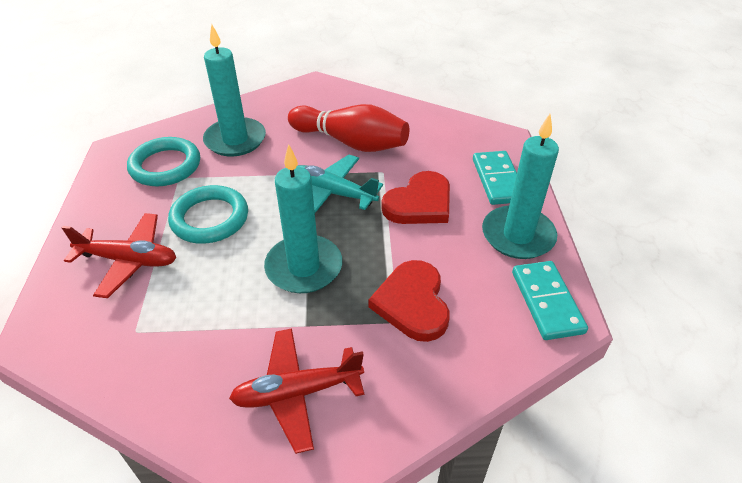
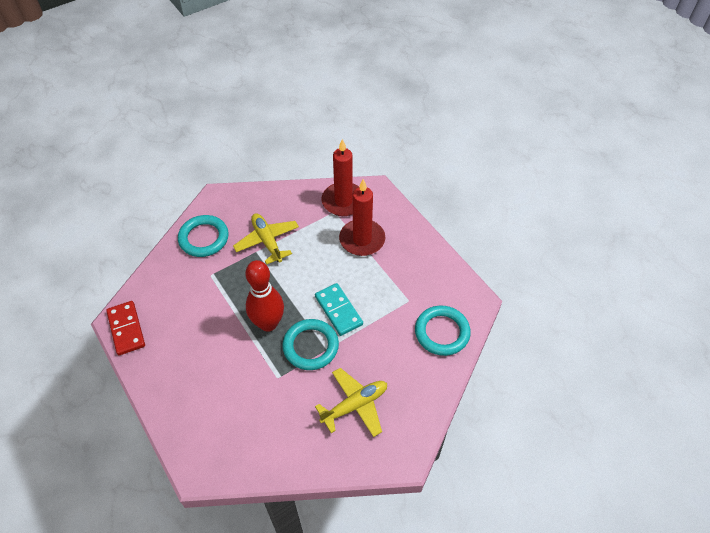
red candle: none = 0 -> [322,139,359,216] [339,179,385,256] = 2
red domino: none = 0 -> [106,301,145,355] = 1
red heart: [369,260,450,342] [381,171,450,224] = 2 -> none = 0
red plane: [62,213,176,298] [229,328,364,454] = 2 -> none = 0
turquoise candle: [203,24,266,156] [264,144,342,293] [482,114,559,259] = 3 -> none = 0
turquoise domino: [473,151,517,205] [512,261,588,340] = 2 -> [315,283,363,336] = 1
turquoise plane: [298,155,383,213] = 1 -> none = 0
turquoise ring: [127,137,200,186] [168,185,248,244] = 2 -> [178,215,229,257] [282,319,339,370] [415,306,471,356] = 3
yellow plane: none = 0 -> [233,213,299,264] [315,368,387,437] = 2

